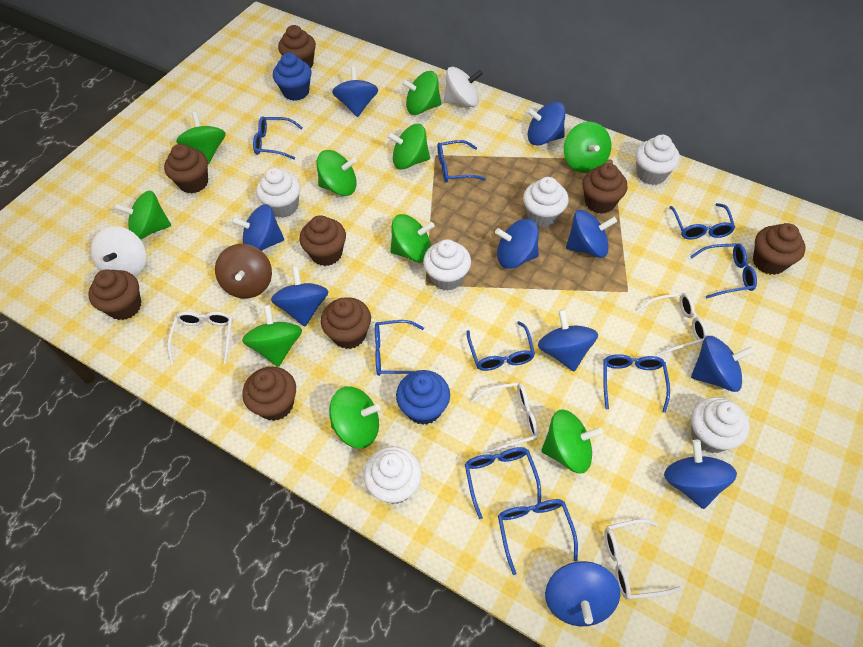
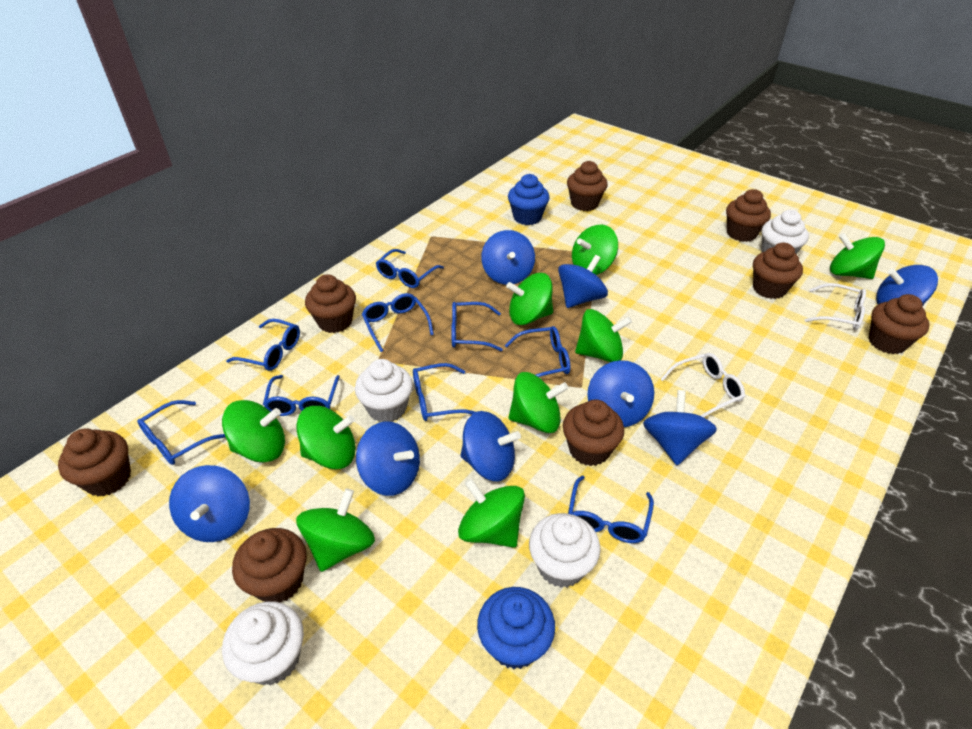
blue spinning top: [231,204,284,251] [271,266,329,327] [332,66,379,117] [495,219,539,269] [527,102,565,146] [538,309,598,371] [545,561,620,626] [566,210,617,258] [664,440,737,509] [691,336,755,392] = 10 -> [169,465,250,542] [356,421,420,496] [460,411,521,481] [481,230,535,285] [558,255,608,308] [587,360,654,427] [643,390,717,465] [876,265,938,307] = 8
brown spinning top: [215,244,272,299] = 1 -> none = 0
green spinning top: [114,191,171,240] [176,112,226,164] [242,305,302,367] [317,150,357,196] [329,386,380,448] [387,124,430,170] [390,214,435,263] [402,71,441,115] [541,410,603,474] [564,122,611,173] = 10 -> [222,400,285,463] [296,406,356,470] [296,488,375,572] [458,478,525,548] [506,273,553,325] [508,372,568,433] [572,225,618,275] [575,309,632,362] [830,233,885,279] = 9
white cupcake: [256,168,301,218] [364,446,422,504] [423,239,471,291] [523,177,569,228] [635,135,680,185] [691,397,750,453] = 6 -> [222,601,304,685] [355,359,413,422] [529,513,601,588] [761,210,809,254] = 4
white glasses: [167,311,233,364] [471,382,538,454] [605,519,681,599] [637,293,708,356] = 4 -> [661,353,745,418] [805,283,866,330] = 2
white spinning top: [91,226,146,276] [444,67,483,107] = 2 -> none = 0

